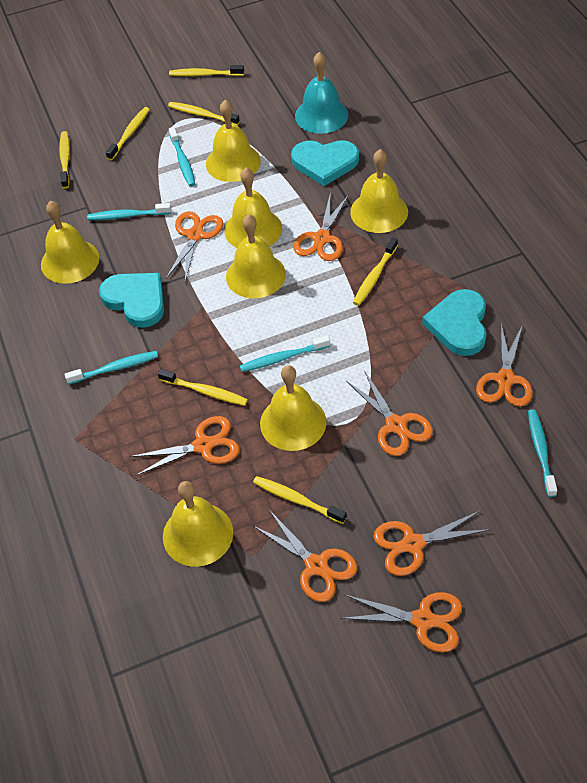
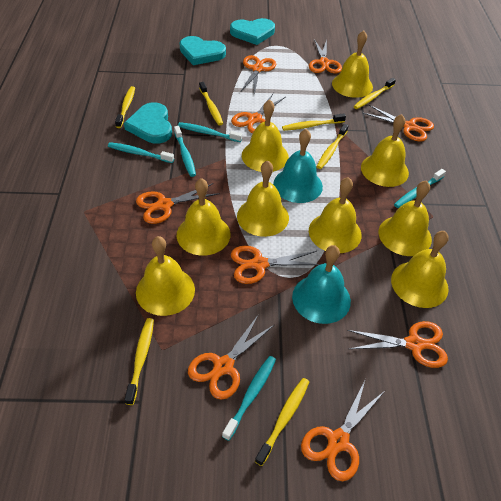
orange scissors: [130,416,240,476] [166,211,223,281] [252,510,357,602] [293,195,349,261] [340,592,462,652] [346,370,433,456] [374,510,491,576] [476,324,533,407] = 8 -> [136,183,220,224] [188,314,274,400] [231,94,286,134] [231,246,320,284] [241,55,276,95] [301,381,385,481] [309,39,342,74] [347,321,448,368] [363,105,434,142] = 9
turquoise bell: [295,52,348,134] = 1 -> [273,129,323,203] [292,245,351,324] = 2
yellow bell: [41,201,99,284] [163,481,233,567] [206,100,261,182] [224,168,282,248] [226,214,286,298] [260,365,327,451] [350,149,408,233] = 7 -> [136,236,195,316] [177,178,230,256] [237,160,289,237] [242,99,289,172] [309,177,362,253] [332,31,373,98] [361,114,409,187] [379,180,432,256] [391,231,449,308] = 9

